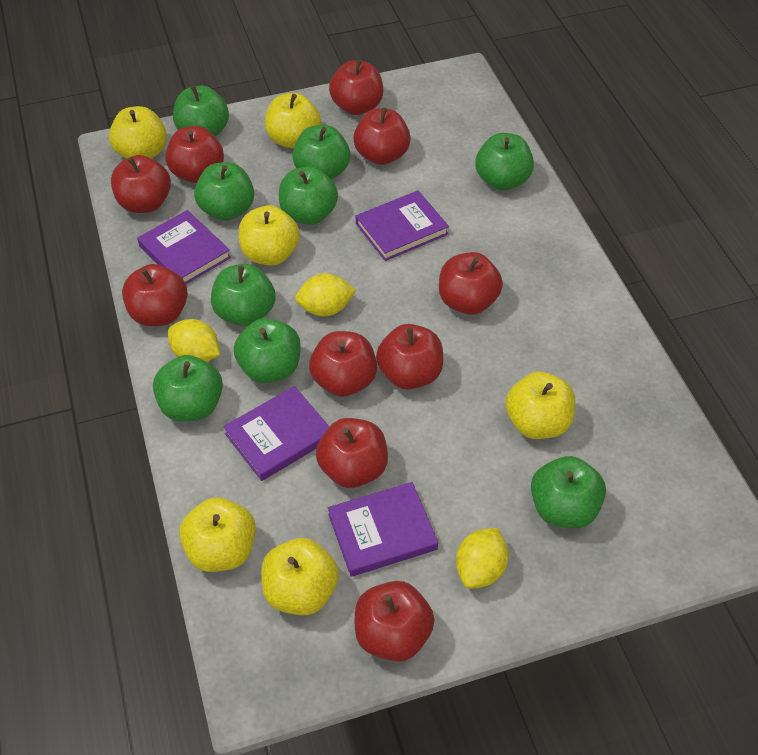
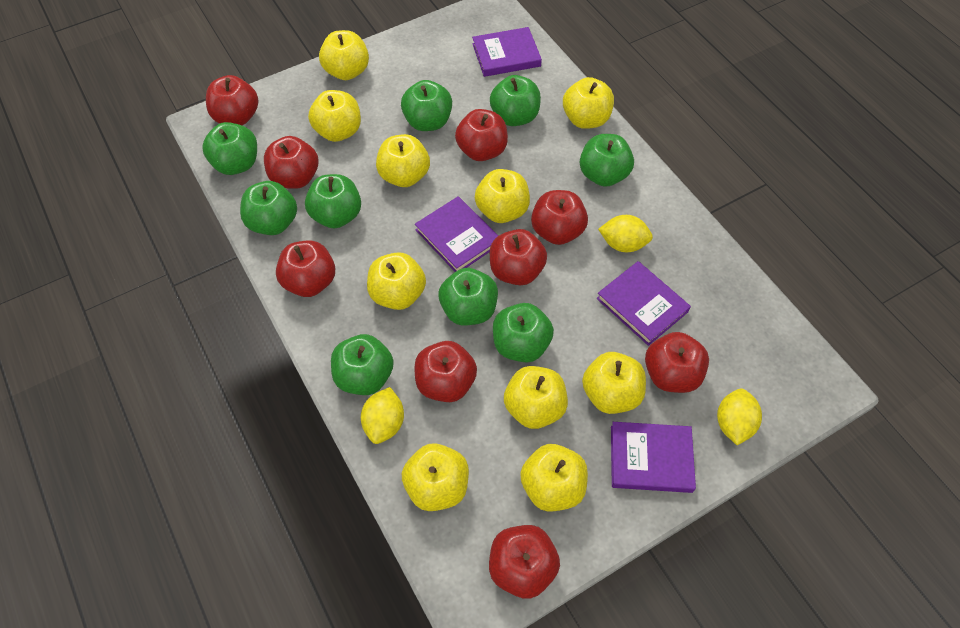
red apple: [111,155,171,213] [122,264,188,326] [166,126,224,183] [309,331,377,397] [316,418,388,488] [329,59,383,115] [353,108,411,165] [355,581,435,662] [376,324,443,389] [439,252,503,314] = 10 -> [206,75,258,125] [264,136,318,189] [276,240,335,297] [415,341,477,402] [455,109,508,161] [489,525,560,599] [490,229,547,285] [531,190,588,245] [645,332,709,393] = 9
yellow apple: [109,106,167,159] [179,497,256,572] [238,205,300,265] [261,538,339,615] [265,93,321,149] [505,371,576,439] = 6 -> [308,90,361,142] [319,30,369,80] [367,252,426,310] [376,134,430,187] [402,443,469,511] [475,169,530,223] [504,366,568,429] [520,444,588,512] [563,77,614,129] [582,352,646,414] = 10

